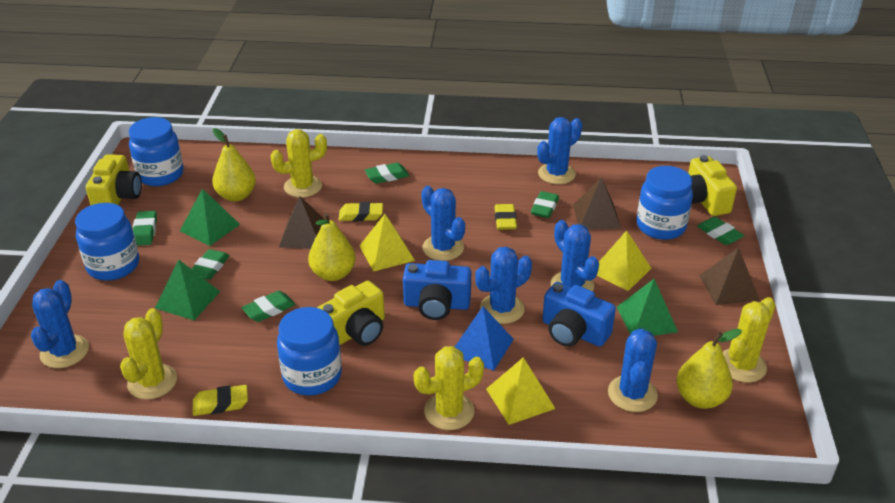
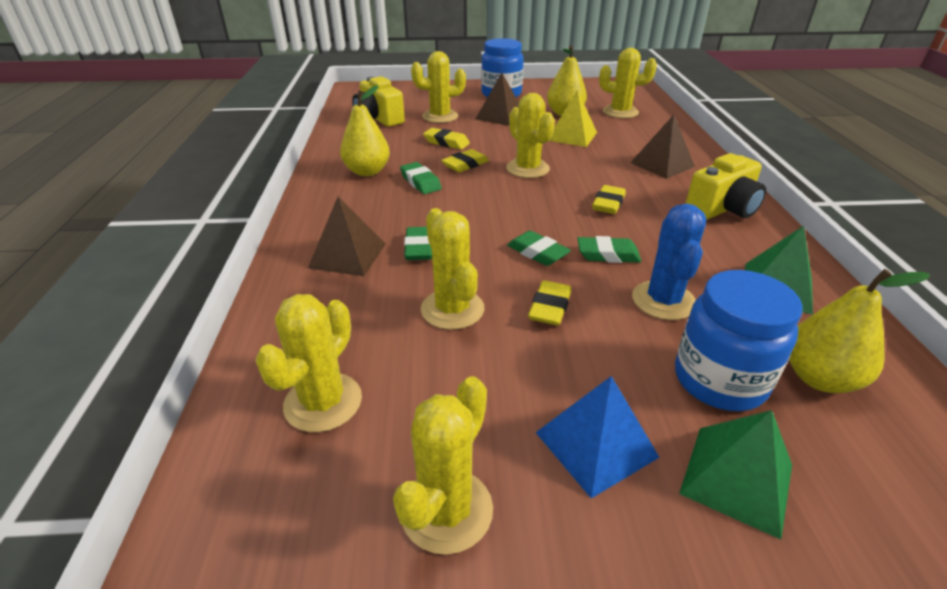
blue cactus: [31,280,89,368] [421,186,465,261] [475,247,532,324] [537,117,582,184] [551,220,599,291] [608,328,658,412] = 6 -> [632,203,706,320] = 1
blue camera: [403,260,471,320] [542,282,616,347] = 2 -> none = 0
blue jar: [75,203,139,281] [129,117,184,186] [277,307,342,396] [637,166,693,240] = 4 -> [481,38,524,97] [675,270,802,411] = 2
green eraser: [133,211,157,246] [192,249,230,280] [242,291,295,322] [365,163,409,183] [531,191,559,218] [697,217,744,245] = 6 -> [400,162,442,194] [404,227,432,260] [507,231,571,266] [577,236,641,263] = 4
green pyramid: [155,260,220,320] [180,189,240,246] [617,279,678,336] = 3 -> [679,410,792,539] [745,226,813,315] = 2
yellow cactus: [120,308,177,399] [270,129,327,198] [414,346,484,430] [723,297,775,383] = 4 -> [255,294,362,432] [393,376,493,555] [411,51,466,123] [421,208,484,330] [506,93,555,178] [599,48,657,118] = 6
yellow camera: [86,154,142,205] [317,281,385,346] [688,155,737,216] = 3 -> [352,76,405,127] [685,153,767,220] = 2
yellow eraser: [193,385,248,416] [339,202,383,221] [495,204,517,230] = 3 -> [423,128,470,149] [441,149,489,172] [528,280,572,325] [592,185,626,214] = 4
yellow pyramid: [359,214,415,272] [486,357,556,425] [596,230,652,291] = 3 -> [550,89,597,147] = 1

